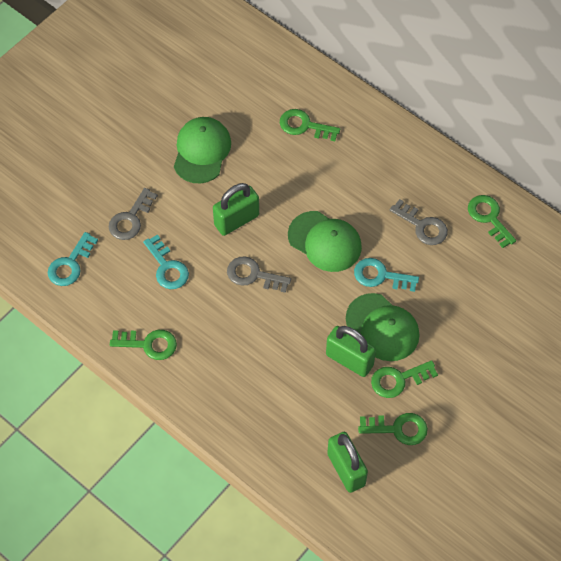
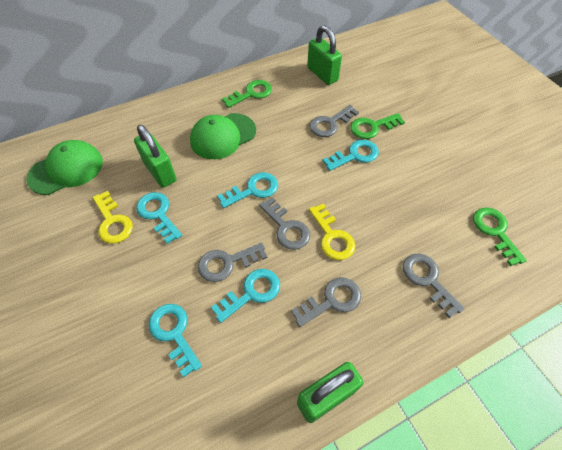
green cap: [174,117,231,183] [288,211,362,272] [346,293,419,361] = 3 -> [26,140,103,195] [190,113,256,159] = 2
green key: [110,330,177,360] [280,109,340,141] [358,413,428,445] [371,360,438,398] [468,195,516,248] = 5 -> [222,80,272,108] [350,113,405,139] [473,207,527,266] = 3
grey key: [109,188,158,240] [227,256,291,293] [390,199,448,245] = 3 -> [198,243,267,282] [259,197,310,250] [291,277,361,327] [309,105,359,137] [403,254,464,318] = 5
turquoise key: [48,232,98,286] [143,234,189,289] [354,258,419,292] = 3 -> [136,192,182,244] [149,304,202,377] [211,269,280,323] [217,172,278,208] [323,140,379,171] = 5
yellow key: none = 0 -> [93,191,133,244] [309,203,355,260] = 2

